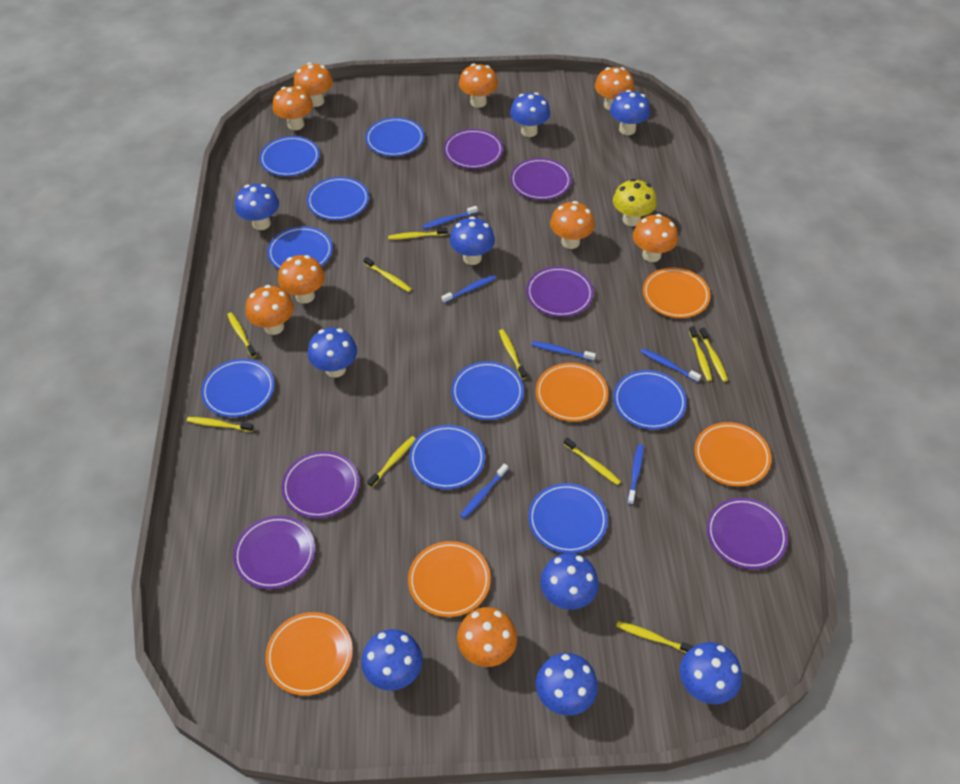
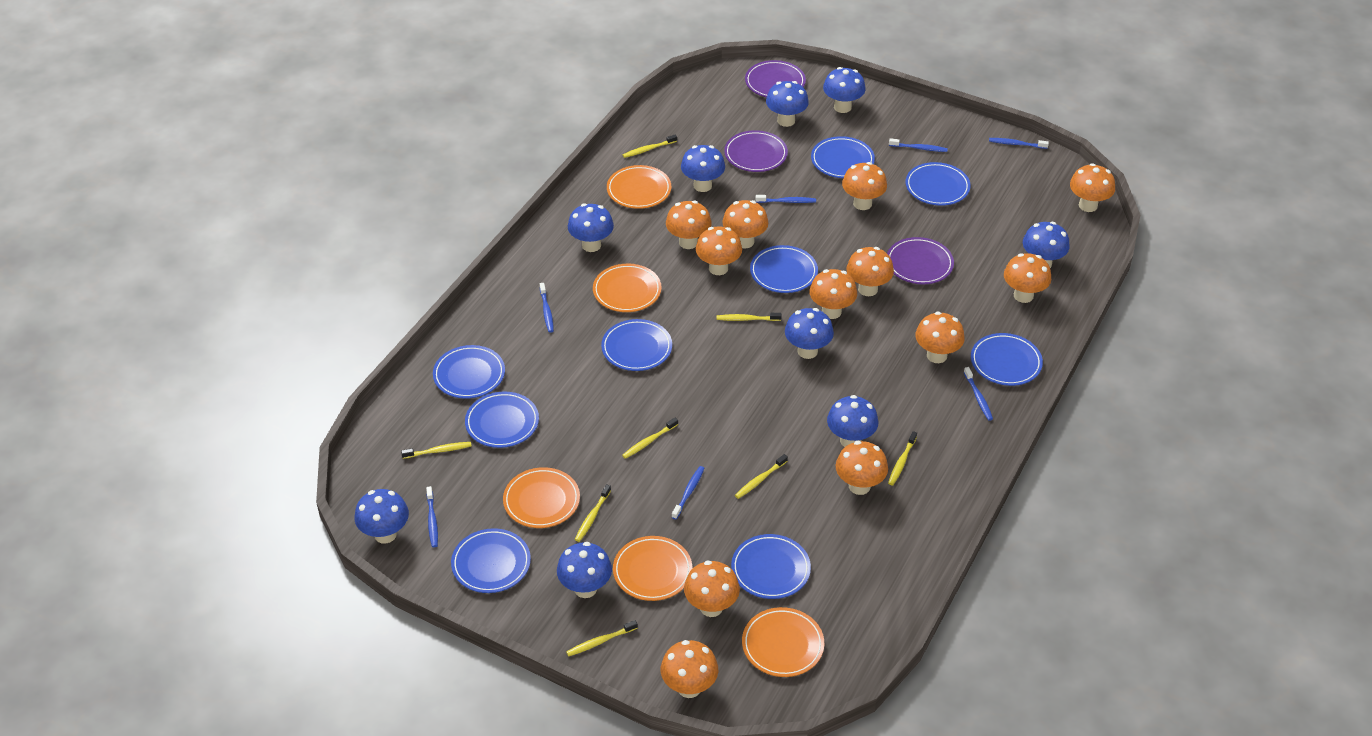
blue toothbrush: [422,206,478,229] [441,275,496,303] [460,464,508,519] [531,341,596,361] [627,444,644,505] [640,348,701,382] = 6 -> [426,486,438,547] [540,283,554,333] [672,466,705,519] [756,195,816,203] [889,138,948,152] [964,367,993,421] [989,138,1049,149] = 7
orange mushroom: [246,285,294,335] [272,86,313,130] [278,255,325,304] [294,62,333,107] [457,607,517,667] [459,64,498,108] [550,201,595,249] [595,67,634,110] [633,214,678,262] = 9 -> [661,640,718,698] [666,201,712,249] [684,560,740,617] [696,226,742,275] [722,200,768,249] [809,269,857,319] [836,441,888,495] [842,162,887,210] [846,247,894,296] [915,311,965,363] [1004,253,1051,303] [1070,163,1115,212] = 12
purple plate: [233,516,315,589] [282,451,360,518] [444,129,503,169] [510,158,571,200] [526,267,594,317] [707,498,788,569] = 6 -> [724,130,788,172] [745,60,806,97] [887,237,954,284] = 3
yellow mushroom: [613,179,657,226] = 1 -> none = 0
yellow toothbrush: [187,417,254,432] [227,312,256,358] [364,257,412,292] [367,436,416,488] [388,227,448,240] [499,329,527,379] [564,437,621,485] [616,621,694,653] [689,326,712,381] [699,328,728,382] = 10 -> [401,442,472,459] [566,620,638,656] [575,484,611,542] [622,418,678,459] [623,135,677,158] [717,313,782,321] [735,454,788,499] [888,431,917,486] = 8

